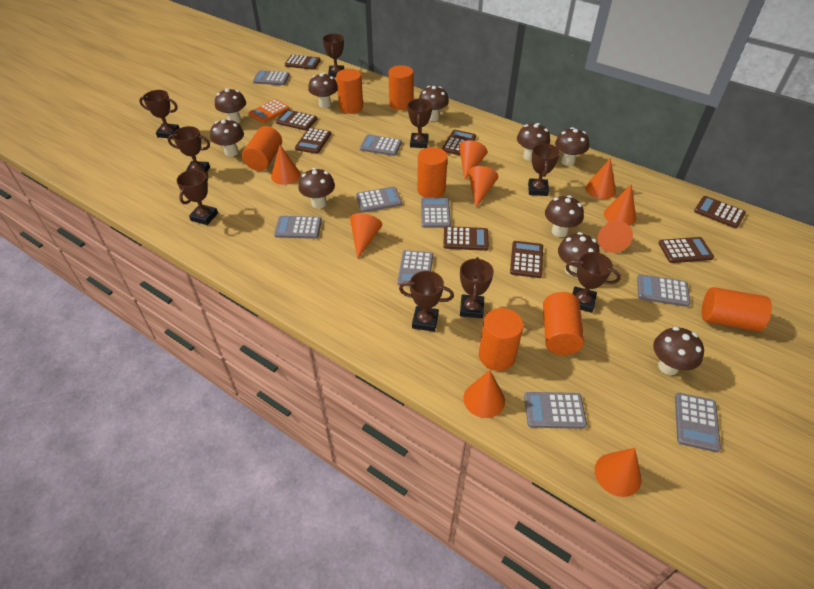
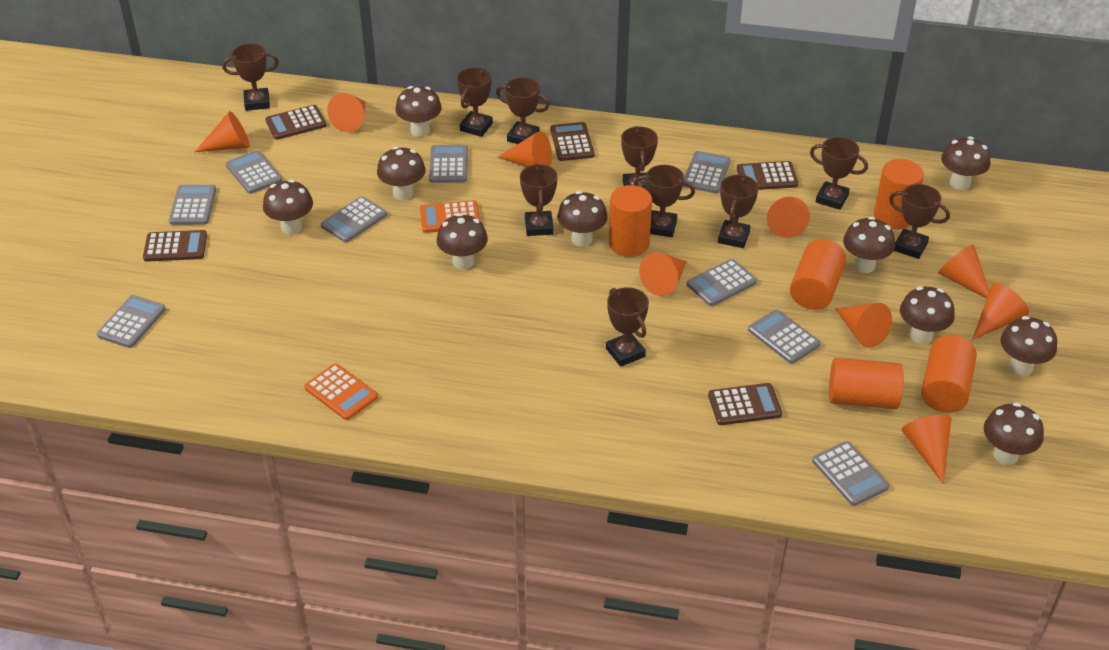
brown calculator: [276,110,317,131] [285,55,321,70] [295,128,331,154] [442,130,476,155] [443,226,489,251] [510,241,543,278] [659,237,714,263] [694,196,746,228] = 8 -> [143,230,207,262] [265,105,327,140] [550,122,594,161] [708,383,782,425] [737,161,798,190] = 5
brown trophy: [139,90,179,139] [168,126,210,172] [176,170,218,225] [323,34,344,78] [399,271,454,332] [408,99,432,148] [460,257,494,318] [528,143,560,196] [565,252,621,313] = 9 -> [222,43,279,111] [457,67,493,137] [496,77,549,144] [520,164,557,236] [606,287,649,367] [621,126,658,191] [634,165,695,237] [718,175,759,248] [810,137,868,210] [889,184,950,259] = 10
orange calculator: [249,99,290,123] = 1 -> [304,363,378,420] [420,200,480,233] = 2
orange cylinder: [242,126,282,171] [336,69,363,114] [389,65,413,110] [417,147,448,198] [479,308,523,371] [543,292,584,355] [702,287,772,332] = 7 -> [609,185,652,257] [790,239,846,310] [829,358,904,409] [874,159,924,229] [921,335,977,413] = 5

